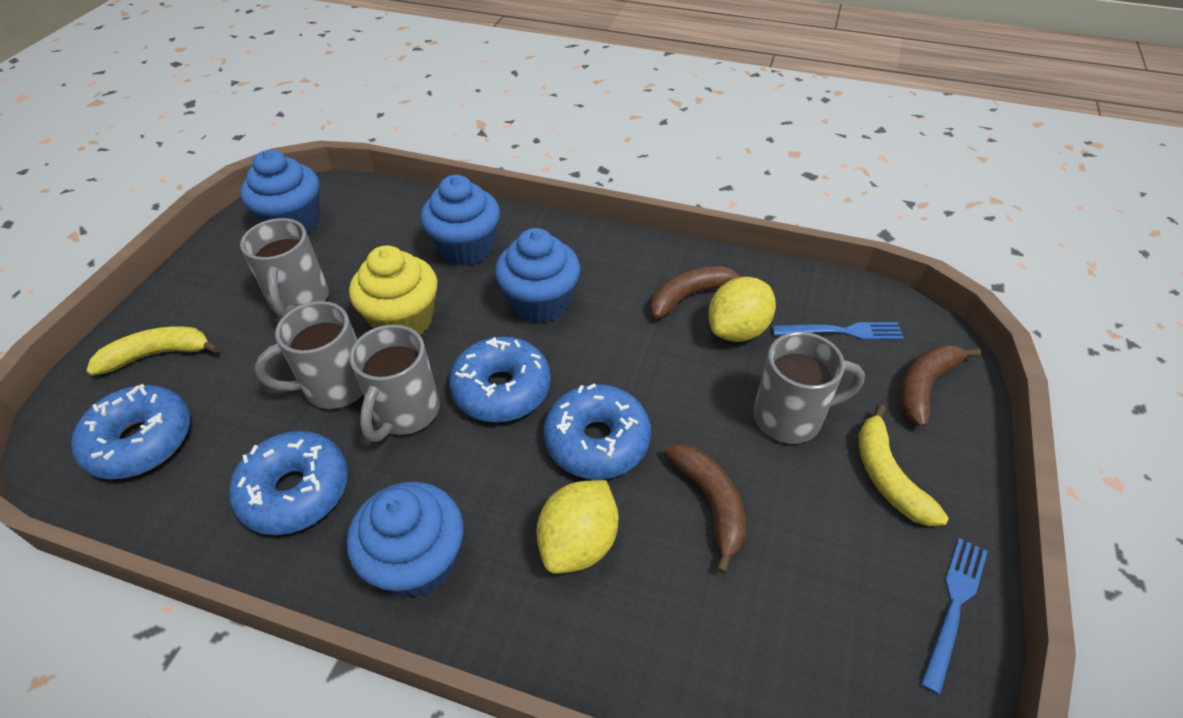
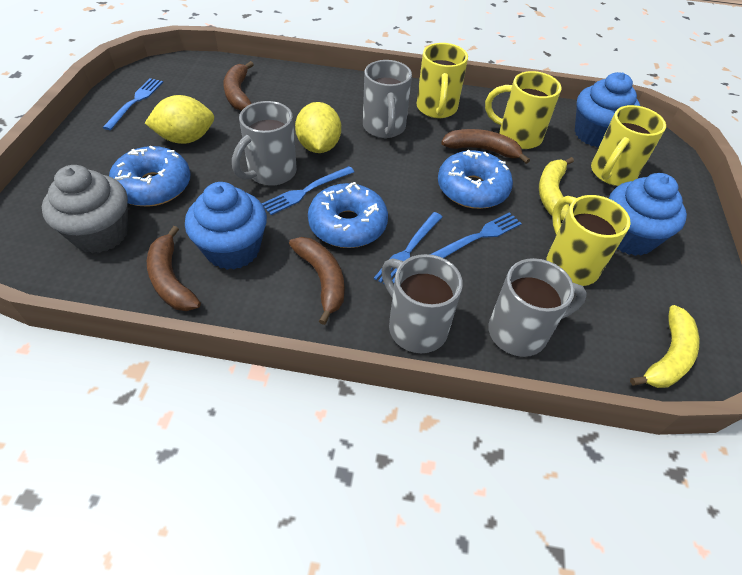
blue cupcake: [240,150,320,233] [347,482,463,598] [420,175,500,266] [495,228,580,323] = 4 -> [185,182,267,270] [575,72,640,147] [609,173,687,256] = 3
blue donut: [71,384,190,479] [229,431,348,535] [449,337,551,422] [543,383,651,479] = 4 -> [109,146,190,207] [308,182,388,248] [438,150,513,209] = 3
blue fork: [772,322,904,340] [921,538,988,695] = 2 -> [102,78,163,130] [261,166,354,215] [374,212,442,285] [430,212,522,258] = 4
brown banana: [650,266,746,319] [664,443,746,574] [900,345,981,428] = 3 -> [147,226,201,311] [223,61,254,111] [289,237,344,325] [441,129,530,164] = 4
grey cupcake: none = 0 -> [42,165,128,253] = 1
yellow cupcake: [349,245,438,335] = 1 -> none = 0
yellow mug: none = 0 -> [417,43,468,118] [485,71,561,149] [546,195,631,286] [591,105,666,186] = 4

